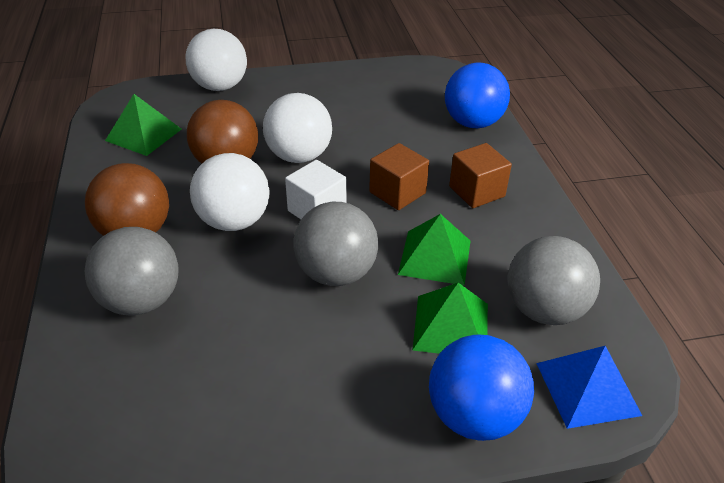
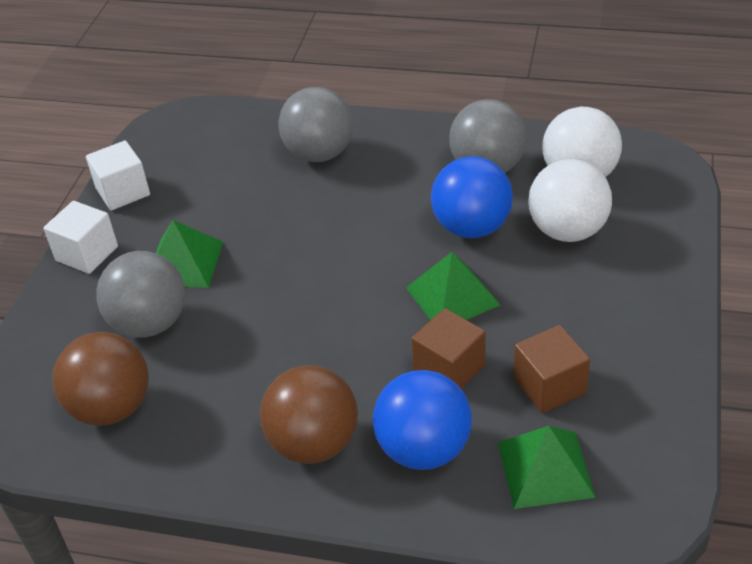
blue pyramid: [536,346,642,429] = 1 -> none = 0
white ball: [185,29,247,91] [190,153,270,231] [263,93,332,163] = 3 -> [528,159,612,242] [543,107,622,177] = 2
white cube: [285,160,346,219] = 1 -> [43,201,118,274] [86,140,150,211] = 2

